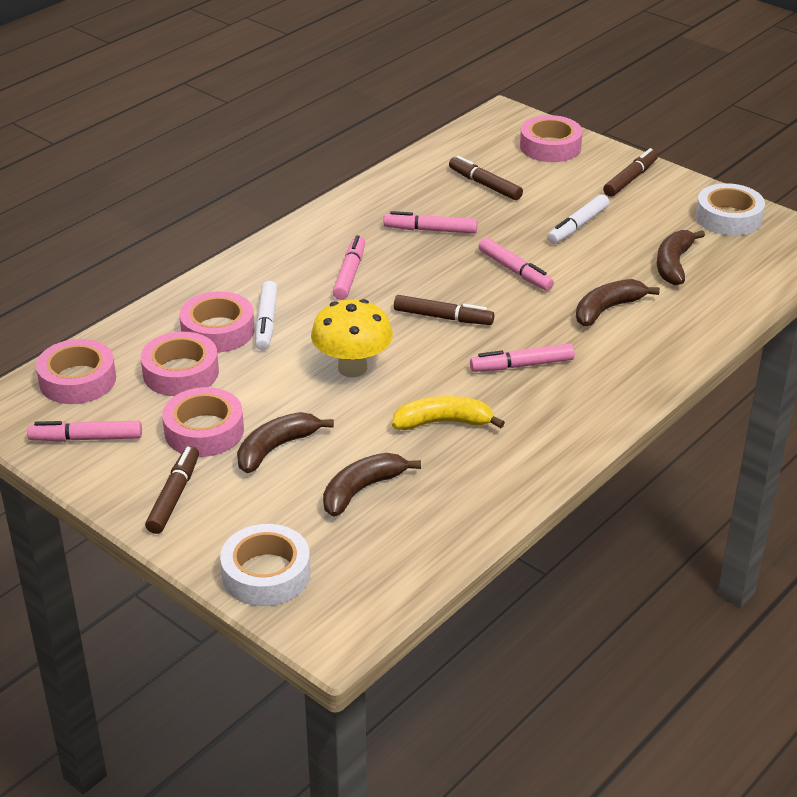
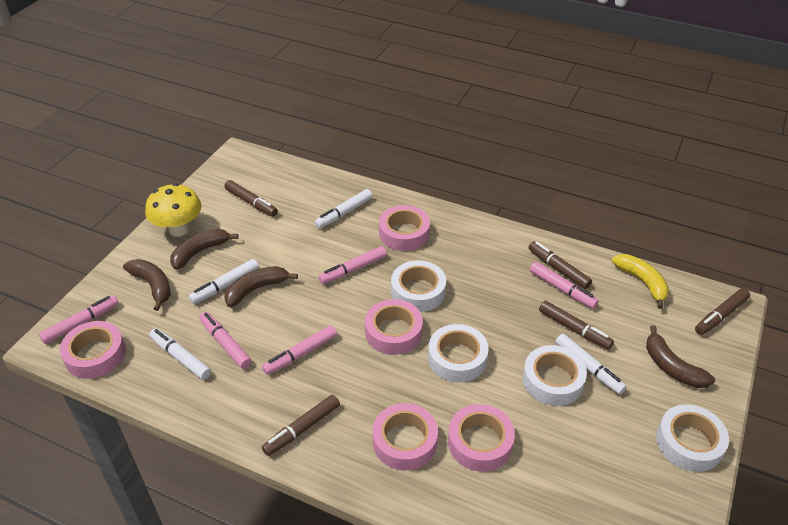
brown marker: [145,446,199,534] [394,295,494,325] [449,156,523,200] [603,148,658,197] = 4 -> [224,180,278,216] [262,395,340,456] [528,241,592,289] [539,301,614,350] [695,288,750,335] = 5
white marker: [255,281,278,350] [547,194,609,244] = 2 -> [149,328,211,380] [189,259,259,304] [315,189,373,228] [555,334,627,394] = 4
white tape: [220,524,310,606] [696,183,765,236] = 2 -> [391,260,446,312] [428,324,489,382] [523,345,587,406] [656,404,729,472] = 4

